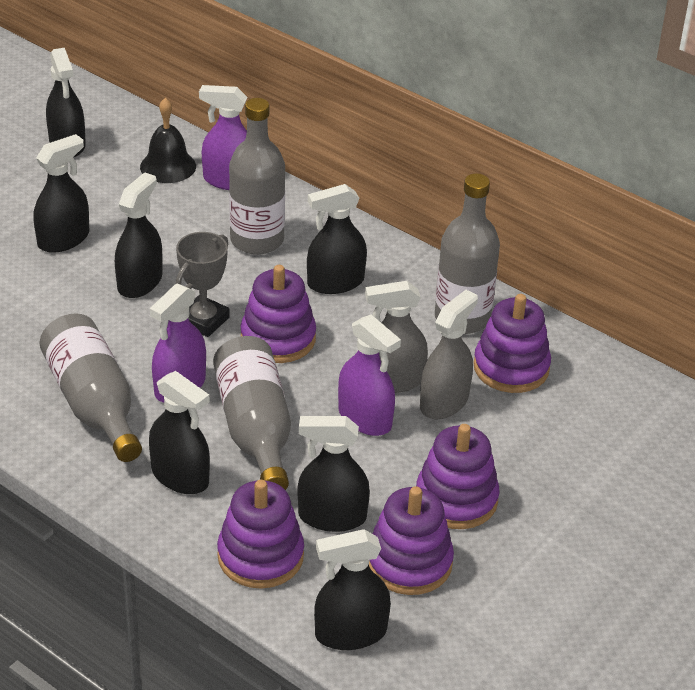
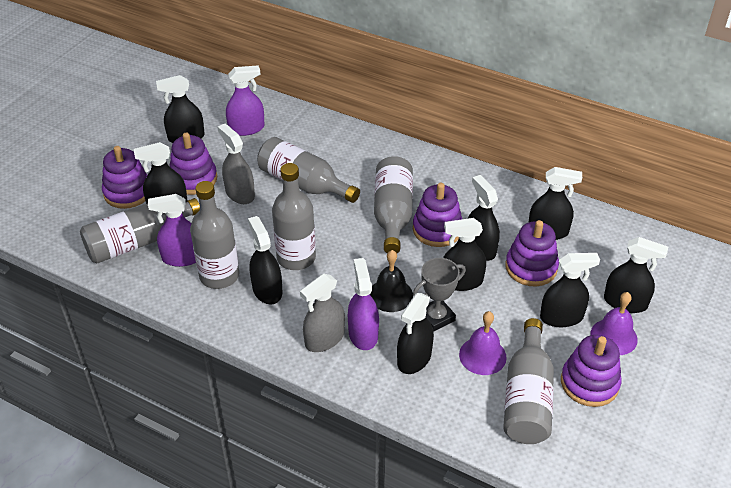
black spray bottle: [33,134,89,253] [46,48,86,157] [115,172,162,298] [149,371,210,494] [298,416,370,532] [307,184,367,294] [314,529,391,650] = 7 -> [134,142,188,204] [156,75,205,143] [248,216,282,304] [397,293,434,374] [443,218,486,291] [468,175,500,261] [529,167,582,240] [540,253,600,327] [604,237,668,313] = 9
grey bottle: [39,313,142,462] [213,336,291,490] [229,98,285,255] [435,173,500,334] = 4 -> [80,198,200,264] [190,181,239,289] [257,137,360,203] [272,163,316,270] [374,156,413,253] [503,318,554,444] = 6
purple bell: none = 0 -> [459,311,507,375] [591,292,638,355] = 2

